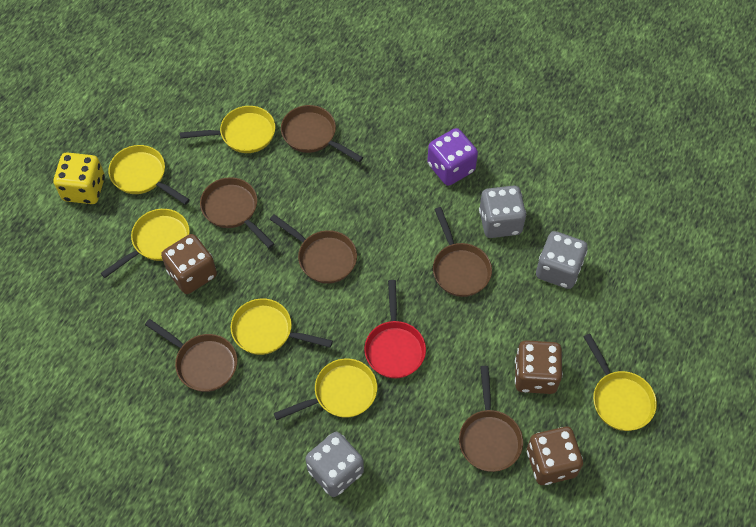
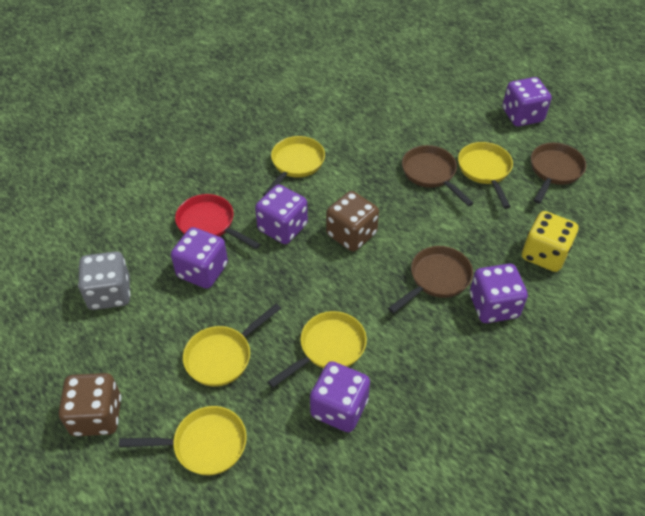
brown dice: [161,234,217,294] [515,340,563,394] [527,427,583,485] = 3 -> [59,373,121,436] [326,191,379,252] = 2
brown pan: [145,319,237,392] [200,177,274,248] [270,214,357,284] [281,105,363,163] [433,207,492,297] [459,366,523,472] = 6 -> [388,246,473,314] [402,145,474,207] [531,143,586,204] = 3
grey dice: [306,432,364,497] [479,186,526,238] [536,231,588,289] = 3 -> [78,251,130,310] = 1
purple dice: [427,128,478,186] = 1 -> [171,227,228,289] [255,185,308,244] [310,361,370,432] [470,264,528,323] [502,77,552,127] = 5
yellow pan: [101,209,190,278] [108,145,190,205] [180,106,275,153] [231,298,333,355] [274,359,377,420] [584,334,657,431] = 6 -> [119,406,247,475] [183,303,281,387] [263,136,325,196] [268,311,367,388] [458,142,513,209] = 5

